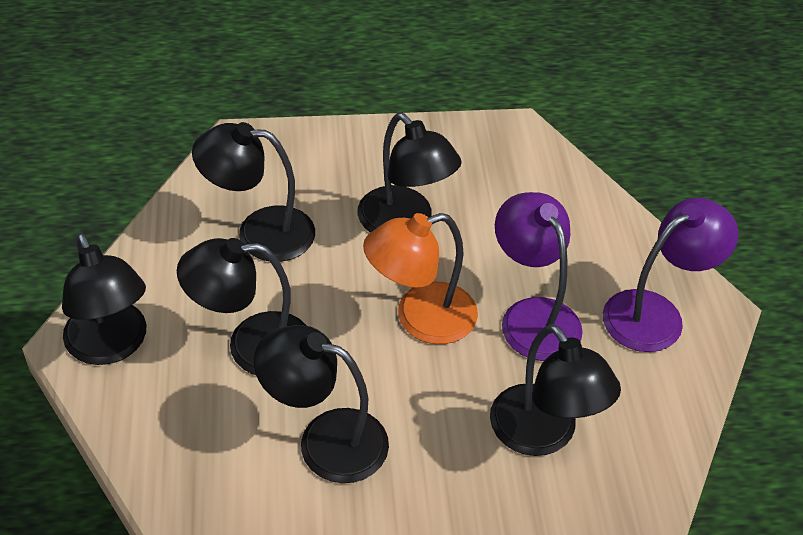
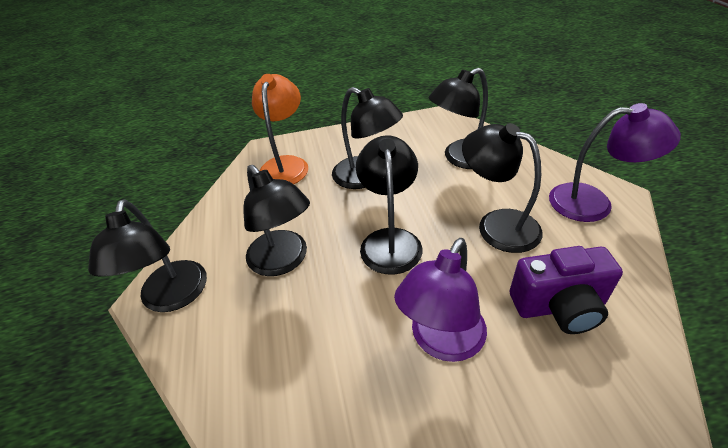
purple camera: none = 0 -> [509,246,623,334] = 1

